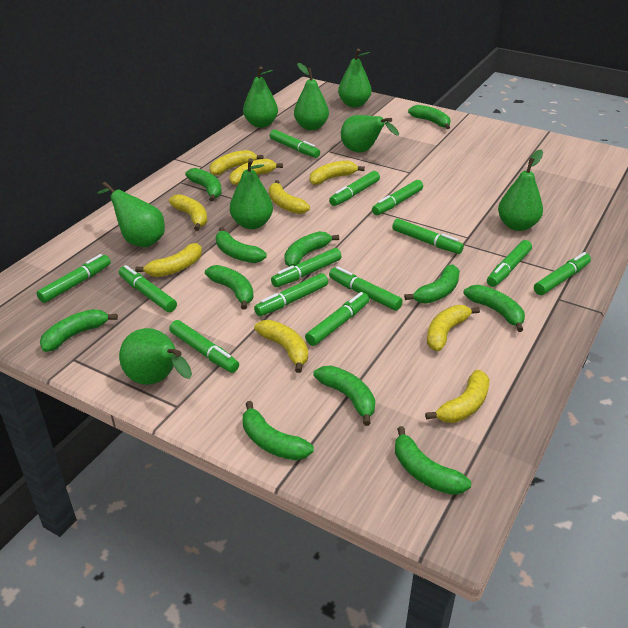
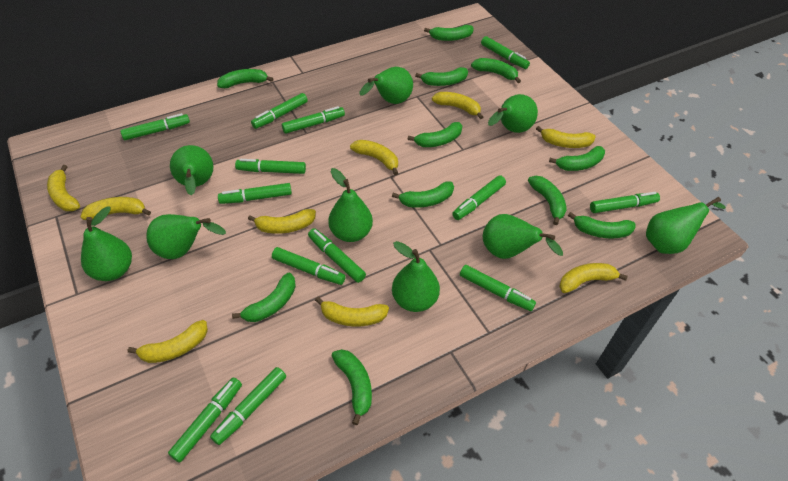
green pear: [97,182,165,247] [119,328,192,385] [230,158,273,229] [243,66,278,128] [294,63,329,130] [338,49,371,107] [341,115,399,152] [498,150,543,231] = 8 -> [81,206,132,281] [146,214,226,259] [170,145,213,195] [328,168,373,242] [359,67,413,104] [392,241,440,312] [483,214,563,259] [488,94,538,133] [646,197,726,254] = 9

